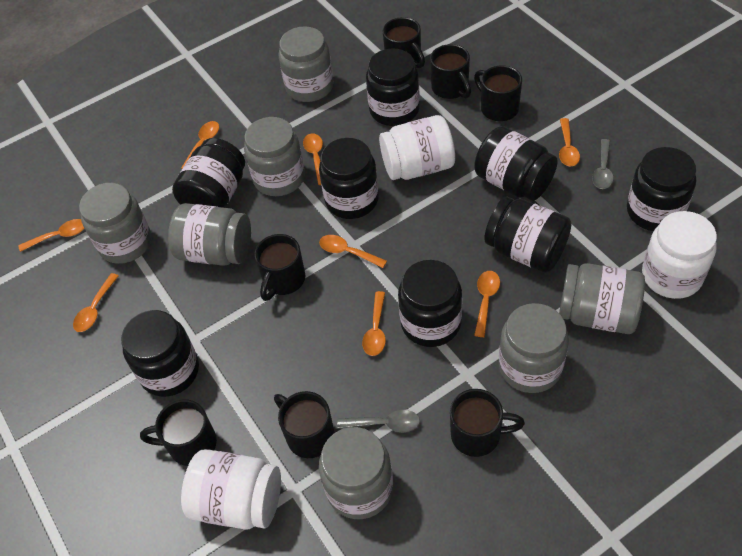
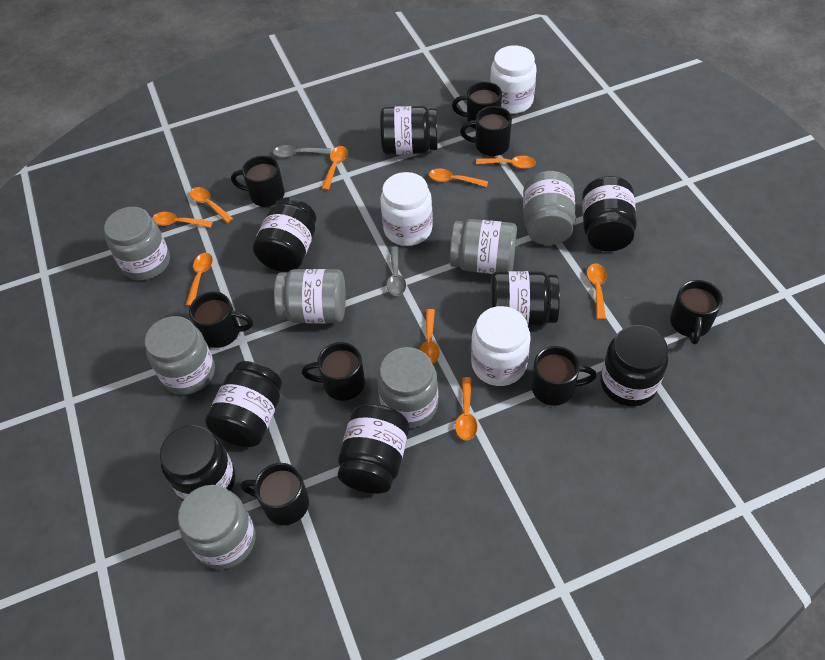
black mug: [140,399,217,466] [255,234,305,301] [274,391,334,458] [383,17,425,68] [430,44,471,99] [450,389,525,457] [474,66,522,121] = 7 -> [189,292,253,348] [231,156,285,207] [240,463,309,525] [302,342,365,401] [452,82,502,129] [460,106,512,156] [532,346,597,406] [670,280,723,344] = 8
orange spoon: [18,219,85,252] [73,273,119,332] [181,121,219,169] [303,133,323,185] [319,235,387,268] [362,291,386,356] [474,271,500,337] [559,118,580,167] = 8 -> [152,212,213,228] [186,253,213,306] [190,187,233,223] [321,146,348,190] [419,309,440,364] [429,168,488,187] [455,377,477,441] [476,156,536,169] [587,263,607,320] = 9

